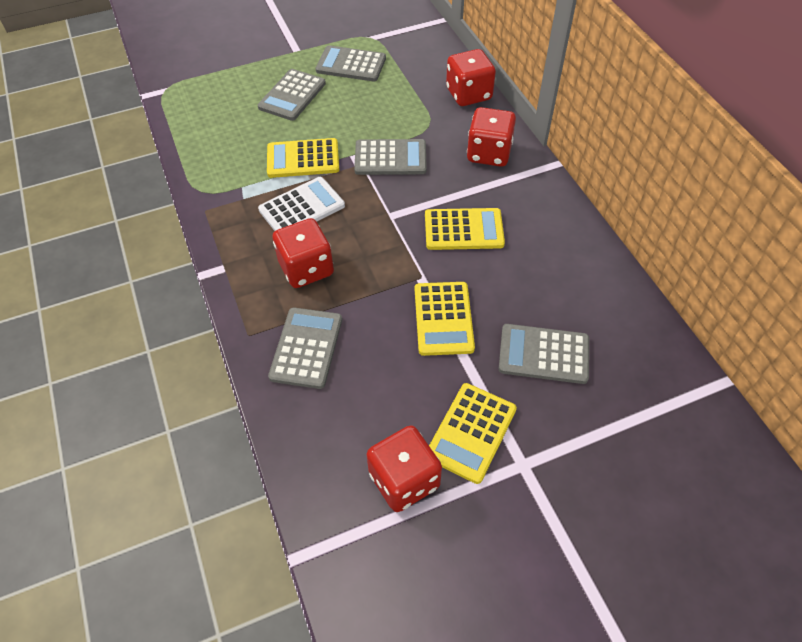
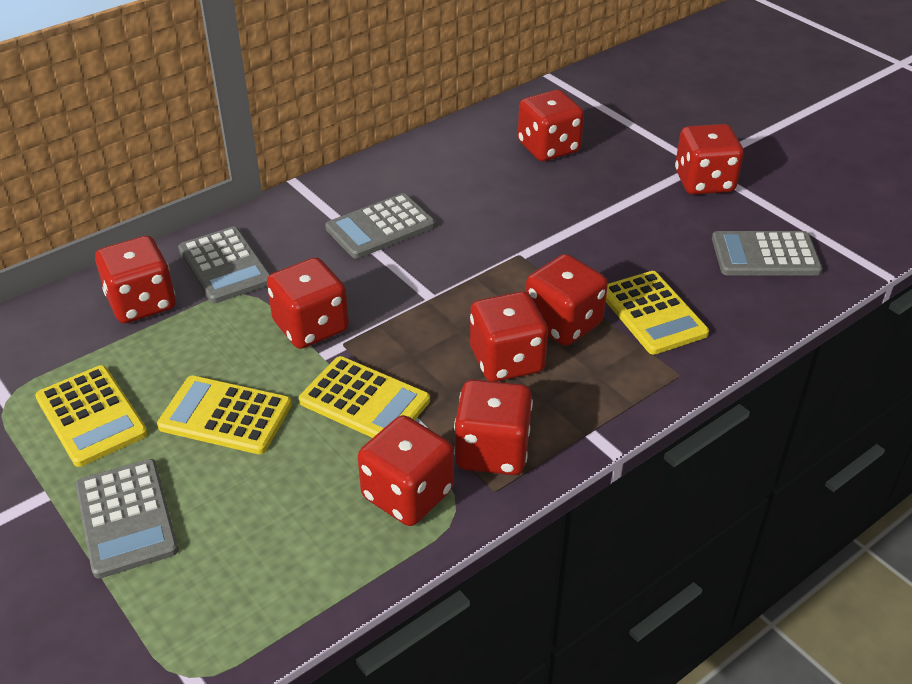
grey calculator: [258,69,326,121] [268,307,342,389] [316,45,386,82] [354,139,427,175] [499,324,589,384] = 5 -> [75,459,179,579] [178,227,271,303] [325,193,435,259] [712,231,822,276] = 4
red dice: [272,218,334,288] [366,425,442,512] [446,49,496,106] [467,107,516,167] = 4 -> [95,236,176,323] [267,257,349,349] [358,415,454,526] [454,379,533,475] [470,291,548,382] [518,90,584,161] [526,254,608,346] [675,124,744,195] = 8
white calculator: [258,177,345,231] = 1 -> none = 0

